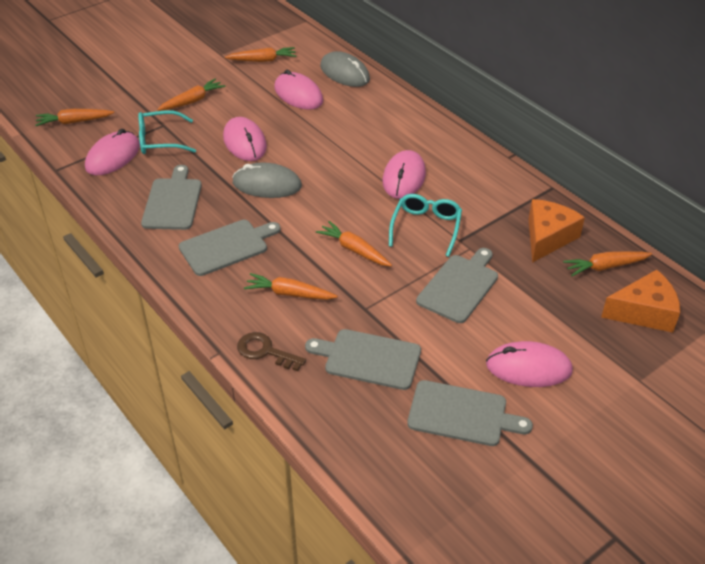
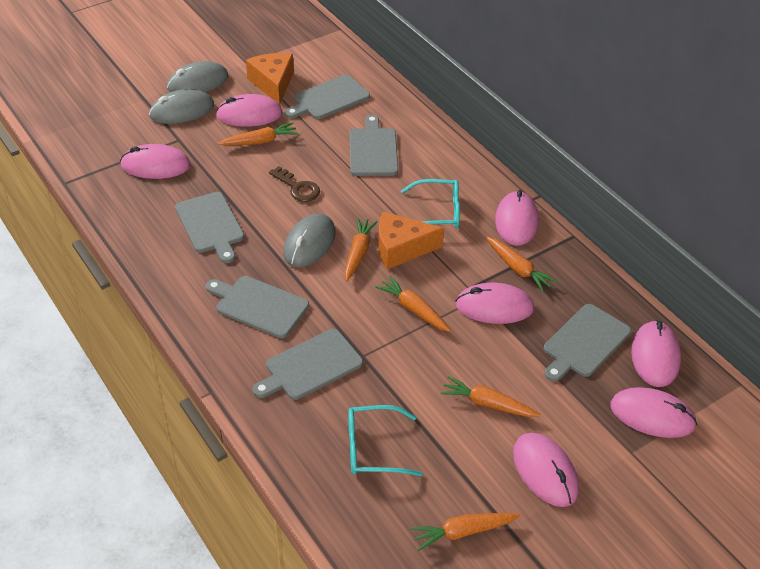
grey cutting board: [141,165,202,230] [179,220,281,276] [305,329,421,390] [407,380,533,446] [416,248,498,323] = 5 -> [175,192,244,263] [206,276,309,338] [253,329,363,400] [285,75,370,119] [350,115,398,176] [544,304,631,382] = 6
grey mouse: [232,162,302,198] [320,51,370,87] = 2 -> [149,89,214,124] [167,61,229,92] [283,214,336,267] = 3
pink mouse: [85,129,140,175] [223,117,267,161] [274,70,323,110] [383,150,426,199] [486,341,573,387] = 5 -> [120,144,191,179] [216,94,282,127] [455,283,534,324] [495,190,539,246] [513,433,579,507] [610,387,697,438] [631,320,681,387] = 7

